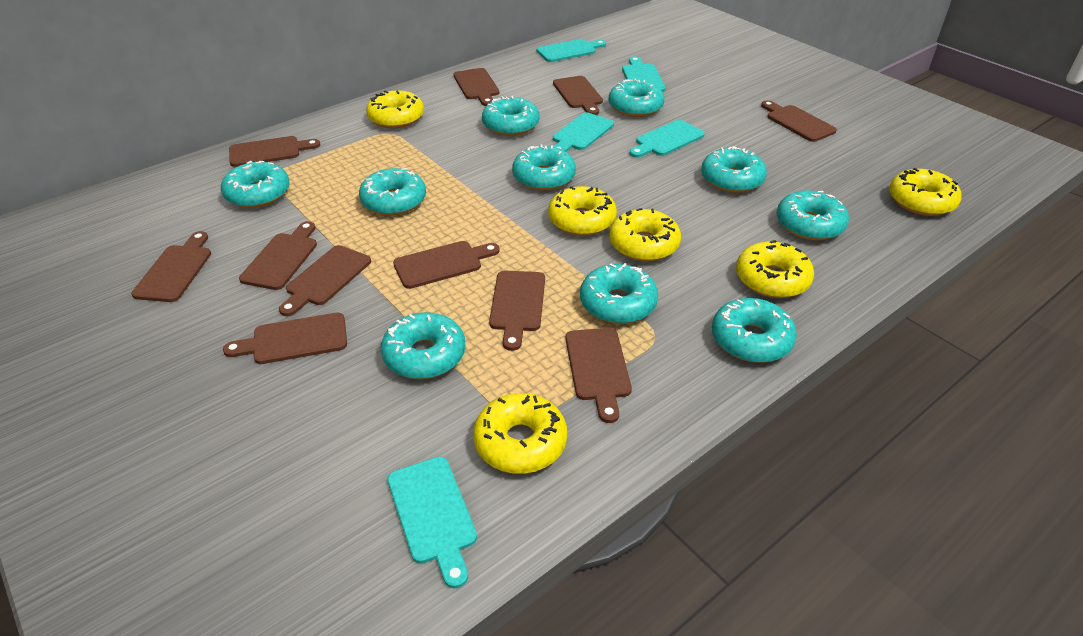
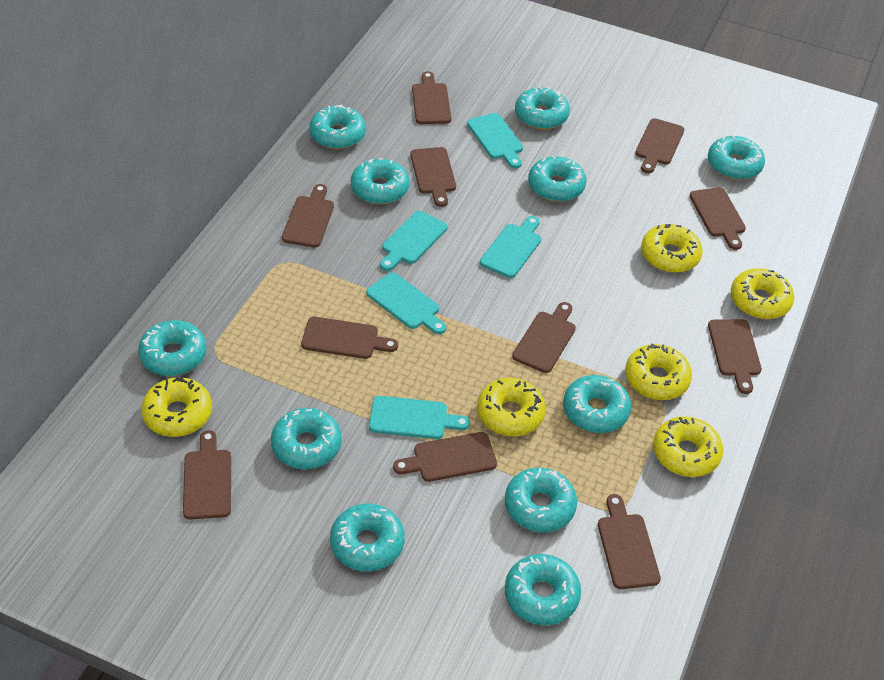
turquoise donut: [221,161,290,208] [359,168,426,215] [381,312,466,379] [482,96,539,136] [512,145,576,191] [580,263,658,324] [608,79,665,117] [701,146,767,193] [712,298,797,363] [777,190,849,240] = 10 -> [138,320,206,376] [271,408,342,469] [309,105,366,149] [330,504,405,571] [351,158,409,204] [505,468,577,532] [505,554,581,625] [515,87,570,129] [528,156,586,202] [563,375,631,433] [708,135,765,180] = 11

